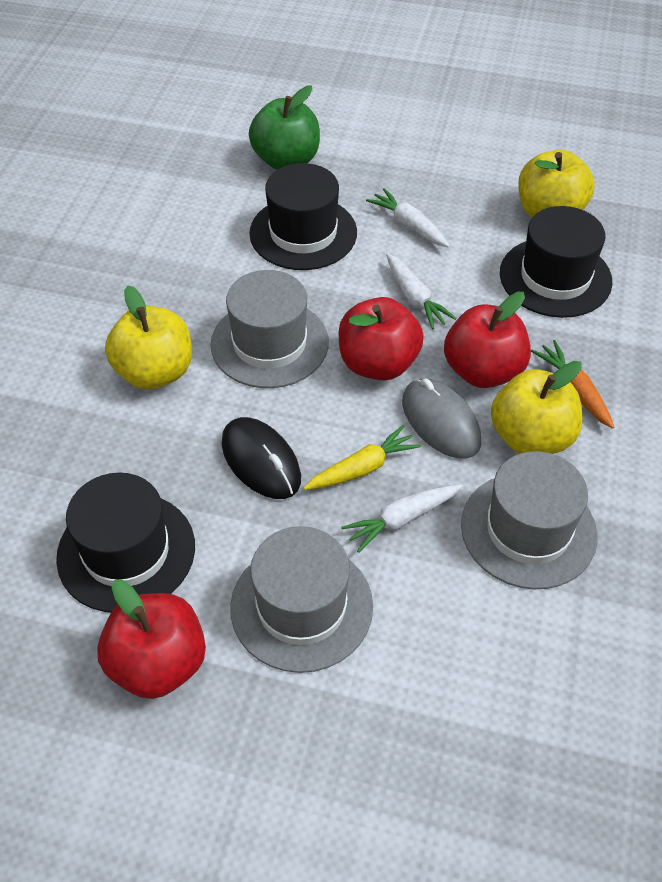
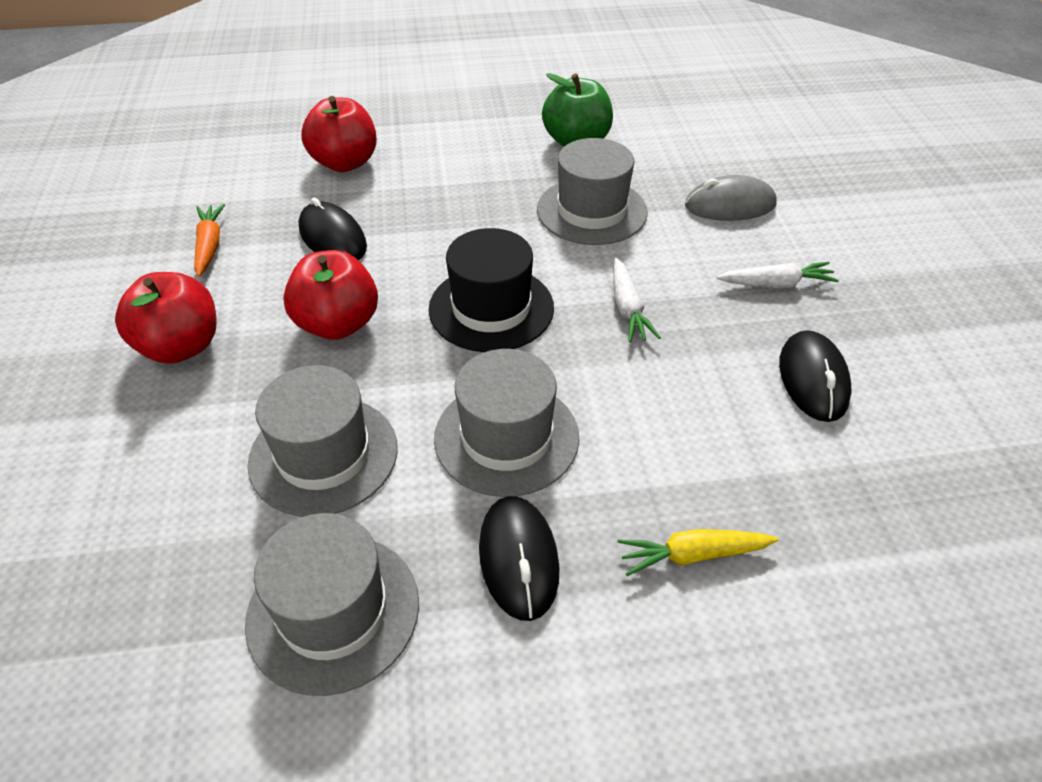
black hat: [56,472,195,613] [249,163,357,270] [500,206,612,318] = 3 -> [428,228,554,352] = 1
black mouse: [222,417,301,499] = 1 -> [298,197,367,260] [479,496,560,621] [779,330,852,422] = 3
grey hat: [210,270,329,388] [230,526,373,673] [461,451,598,589] = 3 -> [245,513,419,696] [248,365,398,517] [434,349,579,497] [537,138,648,245] = 4
white carrot: [341,484,462,553] [366,188,450,248] [386,253,457,330] = 3 -> [613,258,661,343] [716,262,839,288] = 2
yellow apple: [105,286,192,389] [491,361,582,454] [518,150,595,218] = 3 -> none = 0

